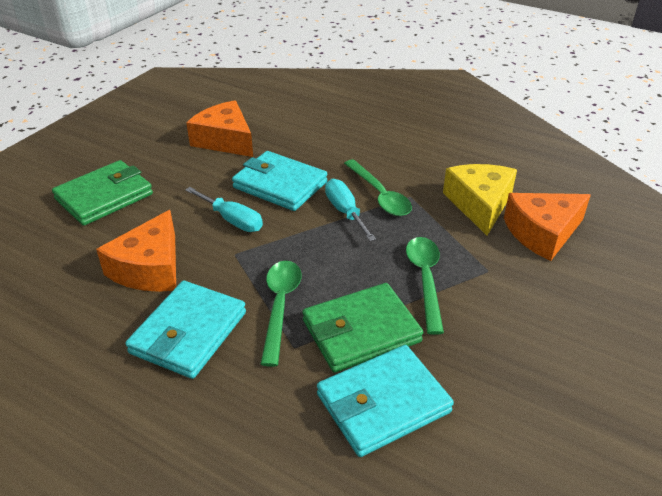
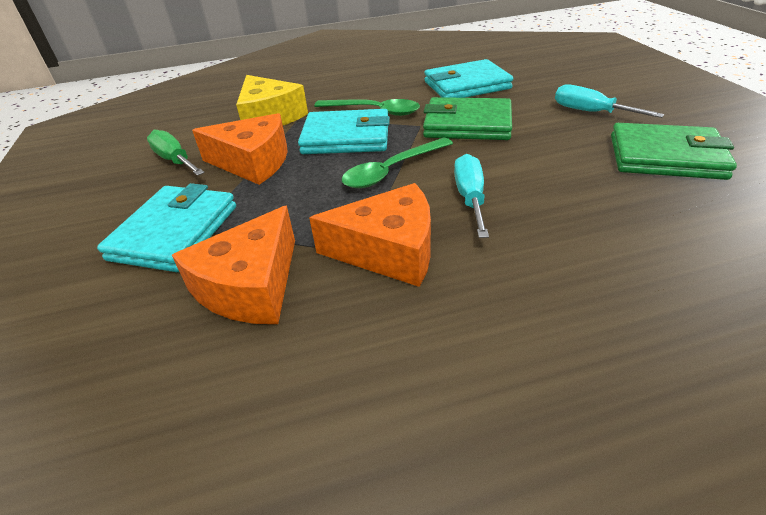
green screwdriver: none = 0 -> [147,130,205,176] = 1
green spoon: [261,261,302,367] [344,160,412,216] [406,237,444,335] = 3 -> [314,99,420,116] [342,137,453,188] = 2

